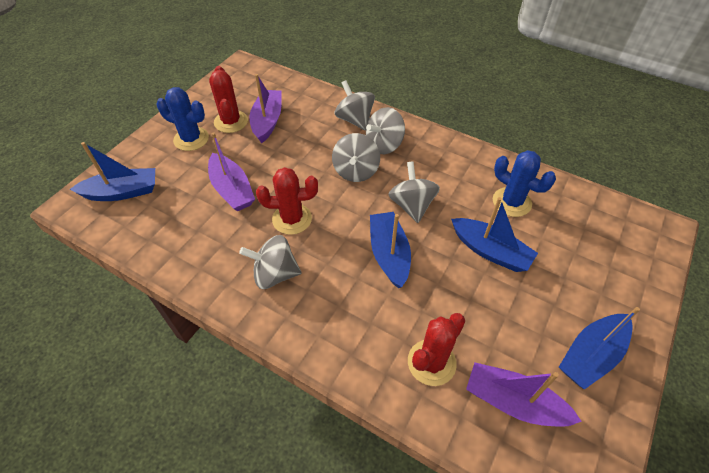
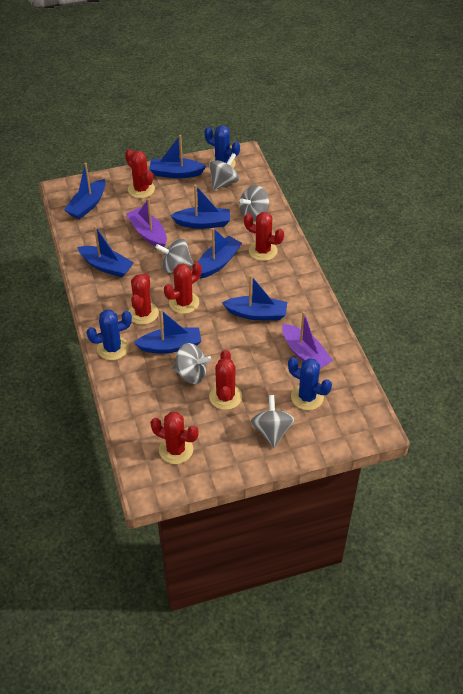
blue boat: [70,142,155,201] [370,212,411,288] [451,197,538,272] [559,307,640,390] = 4 -> [64,163,106,219] [77,226,134,277] [134,309,202,354] [149,135,206,178] [170,185,230,229] [198,228,242,278] [222,275,287,320] = 7
blue cactus: [157,87,209,151] [493,150,556,217] = 2 -> [86,310,132,360] [204,125,240,168] [288,357,332,410] = 3
purple boat: [208,132,255,211] [249,74,282,143] [466,362,582,427] = 3 -> [126,198,167,247] [282,311,333,369] = 2
red cactus: [209,66,248,133] [256,167,318,235] [408,313,465,386] = 3 -> [125,149,155,198] [128,273,159,325] [150,412,199,464] [164,262,202,314] [209,350,242,410] [244,212,284,261] = 6

